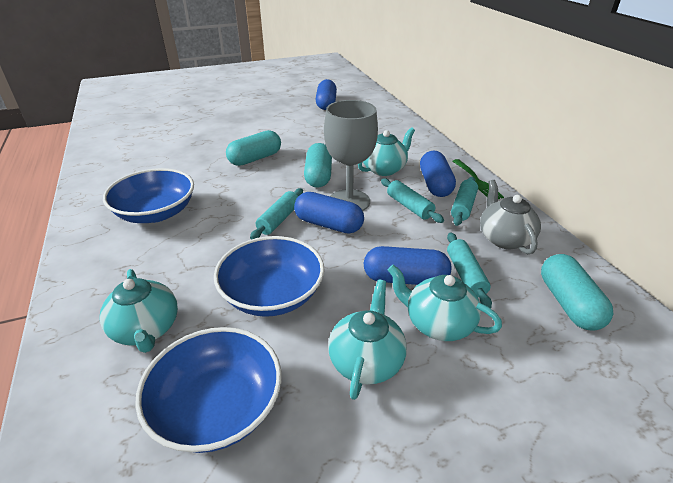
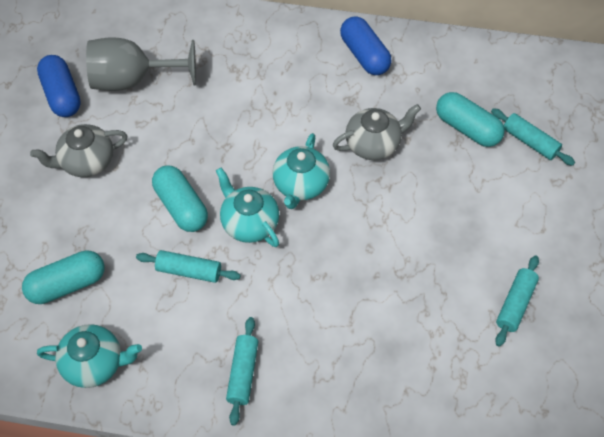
blue bowl: [103,168,194,223] [135,327,282,453] [214,236,324,317] = 3 -> none = 0
blue capsule: [294,192,364,234] [316,79,337,110] [364,246,451,285] [420,151,456,197] = 4 -> [37,55,81,117] [340,17,392,75] = 2
green fork: [453,159,504,199] = 1 -> none = 0
grey teapot: [480,180,541,254] = 1 -> [30,124,127,177] [333,104,421,160] = 2
turquoise teapot: [100,269,178,353] [328,280,407,400] [358,127,415,176] [388,265,502,341] = 4 -> [37,324,142,388] [216,168,279,247] [273,133,330,209] = 3

